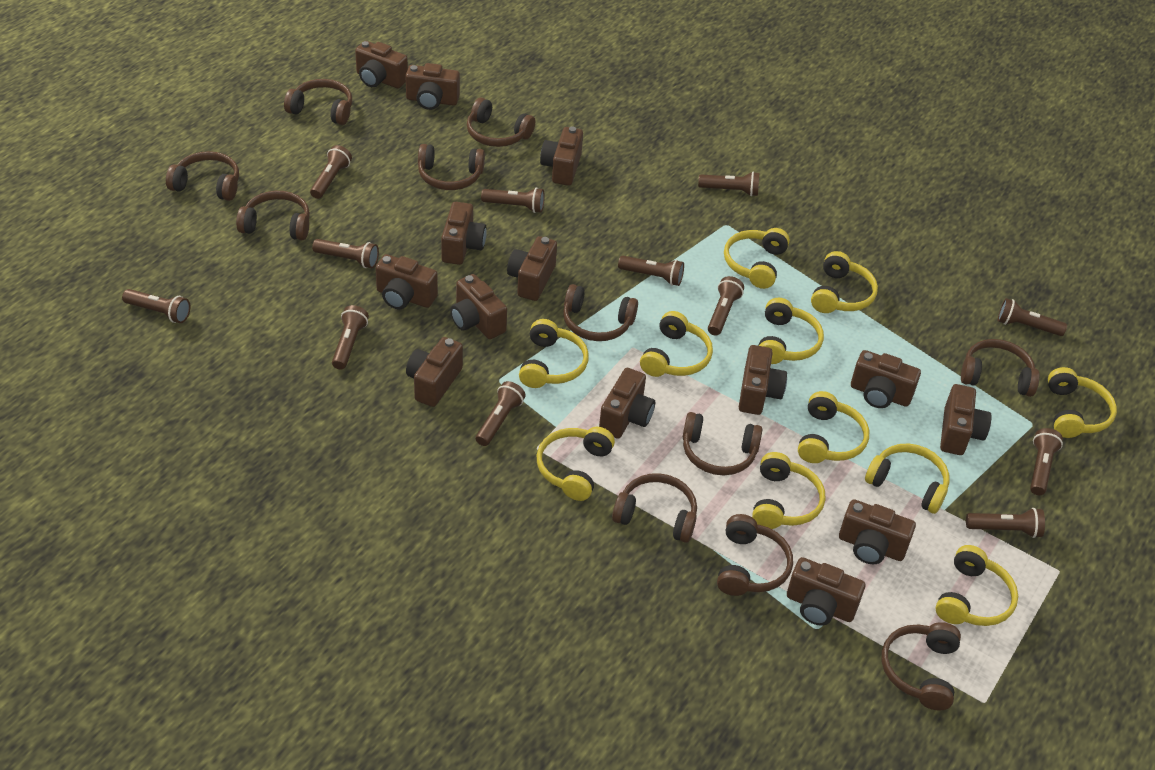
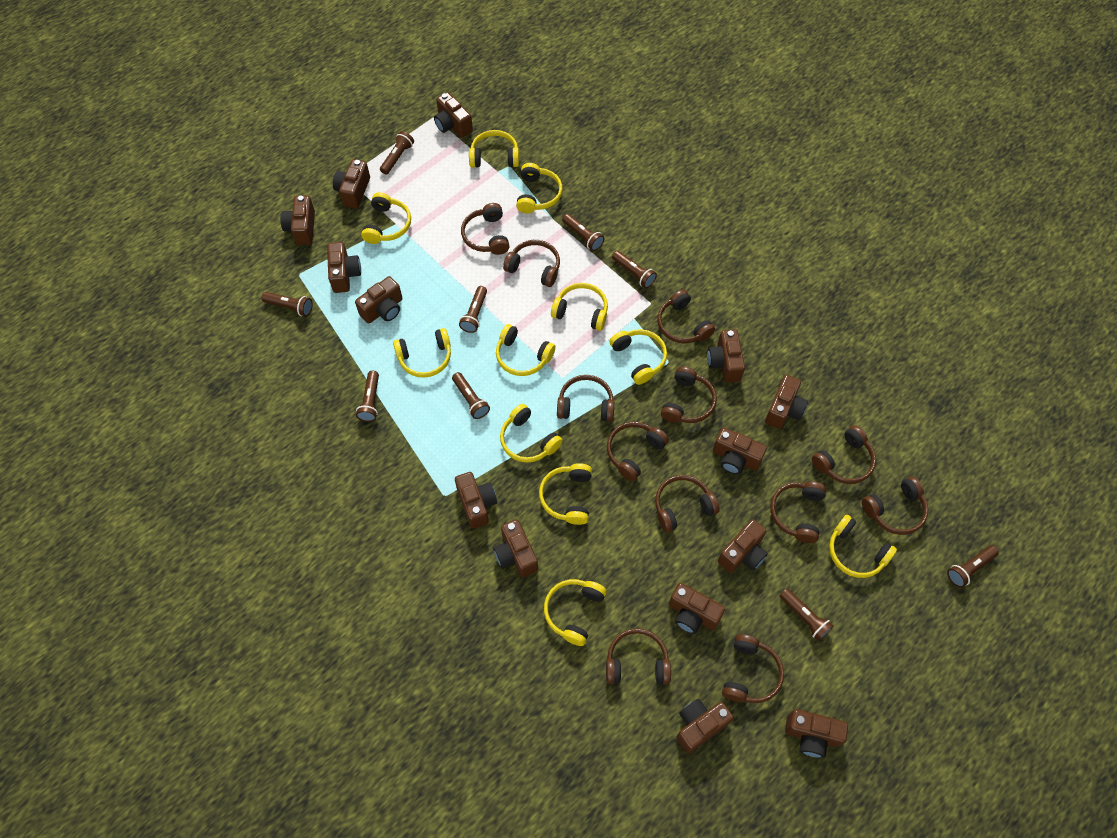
brown flashlight: [122,289,190,323] [310,145,352,199] [312,239,379,268] [332,305,369,370] [476,381,526,446] [481,187,545,213] [618,256,684,286] [698,172,759,196] [708,276,744,336] [966,508,1045,538] [998,298,1067,336] [1030,428,1063,495] = 12 -> [262,292,313,317] [356,371,379,422] [380,131,414,175] [452,372,490,419] [459,286,487,333] [562,214,604,251] [612,251,657,288] [780,588,834,641] [947,545,999,588] = 9
brown headphones: [166,151,239,201] [236,191,310,240] [284,79,352,125] [418,144,485,190] [467,98,535,147] [563,284,638,341] [612,473,697,543] [683,412,762,475] [717,514,793,596] [881,622,961,710] [961,339,1040,397] = 11 -> [461,203,509,255] [503,240,560,287] [557,375,614,422] [606,628,671,685] [607,422,669,481] [655,475,720,532] [657,290,715,343] [661,366,717,423] [722,634,784,703] [770,481,826,543] [812,425,876,484] [862,477,928,535] = 12

